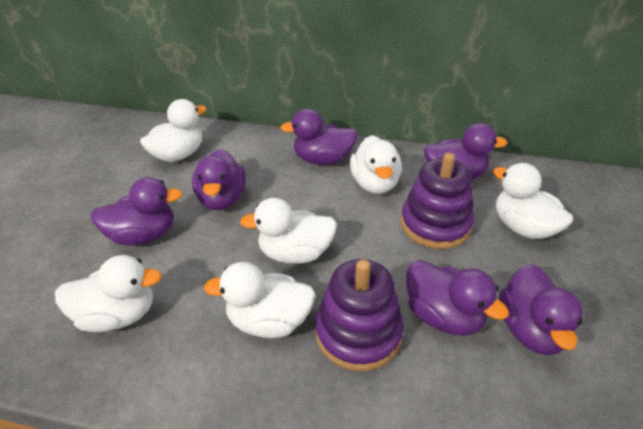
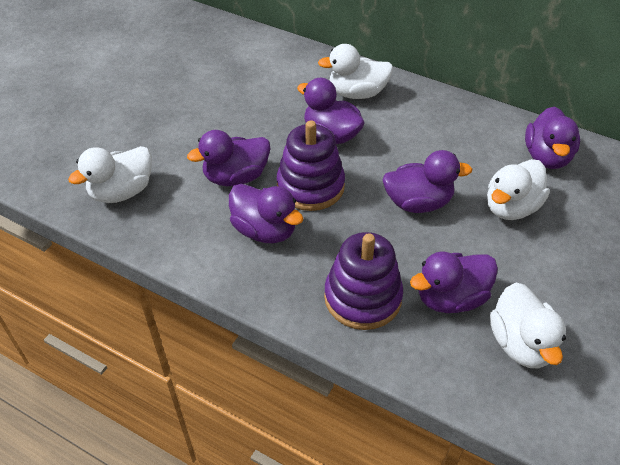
white duck: [55,255,162,332] [140,99,206,162] [204,262,316,338] [240,198,337,264] [350,135,402,194] [493,163,573,239] = 6 -> [68,146,152,203] [318,44,393,99] [487,159,550,220] [490,283,566,369] = 4

